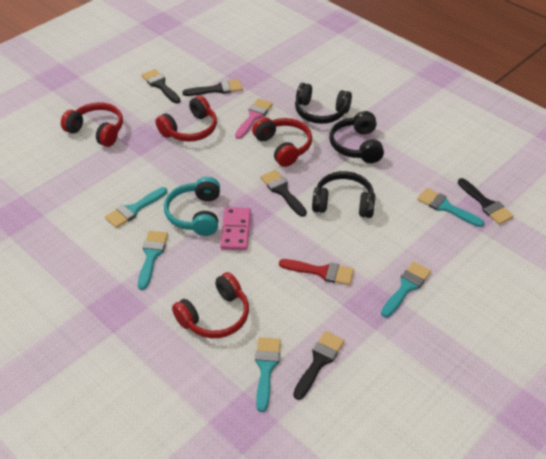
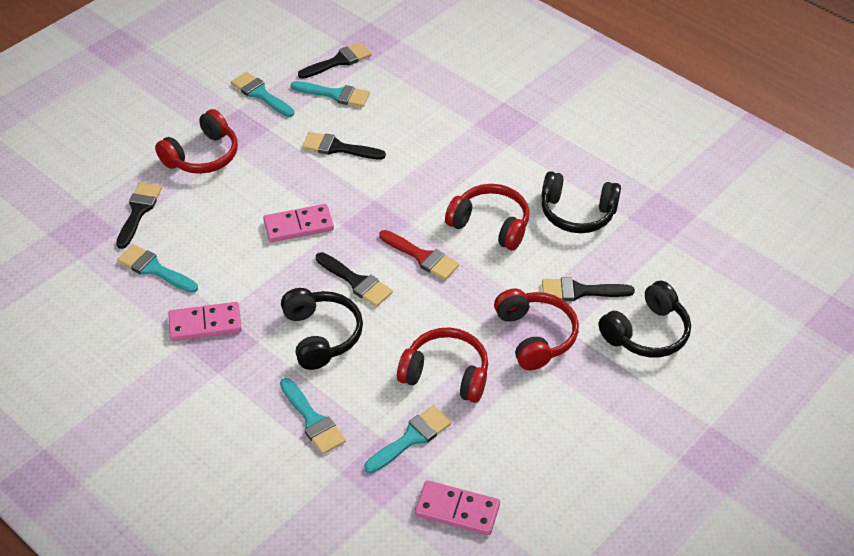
pink brush: [235,99,273,139] = 1 -> none = 0
pink domino: [220,207,251,250] = 1 -> [168,302,242,341] [263,204,334,242] [415,480,500,535] = 3
turquoise headphones: [164,177,220,236] = 1 -> none = 0

